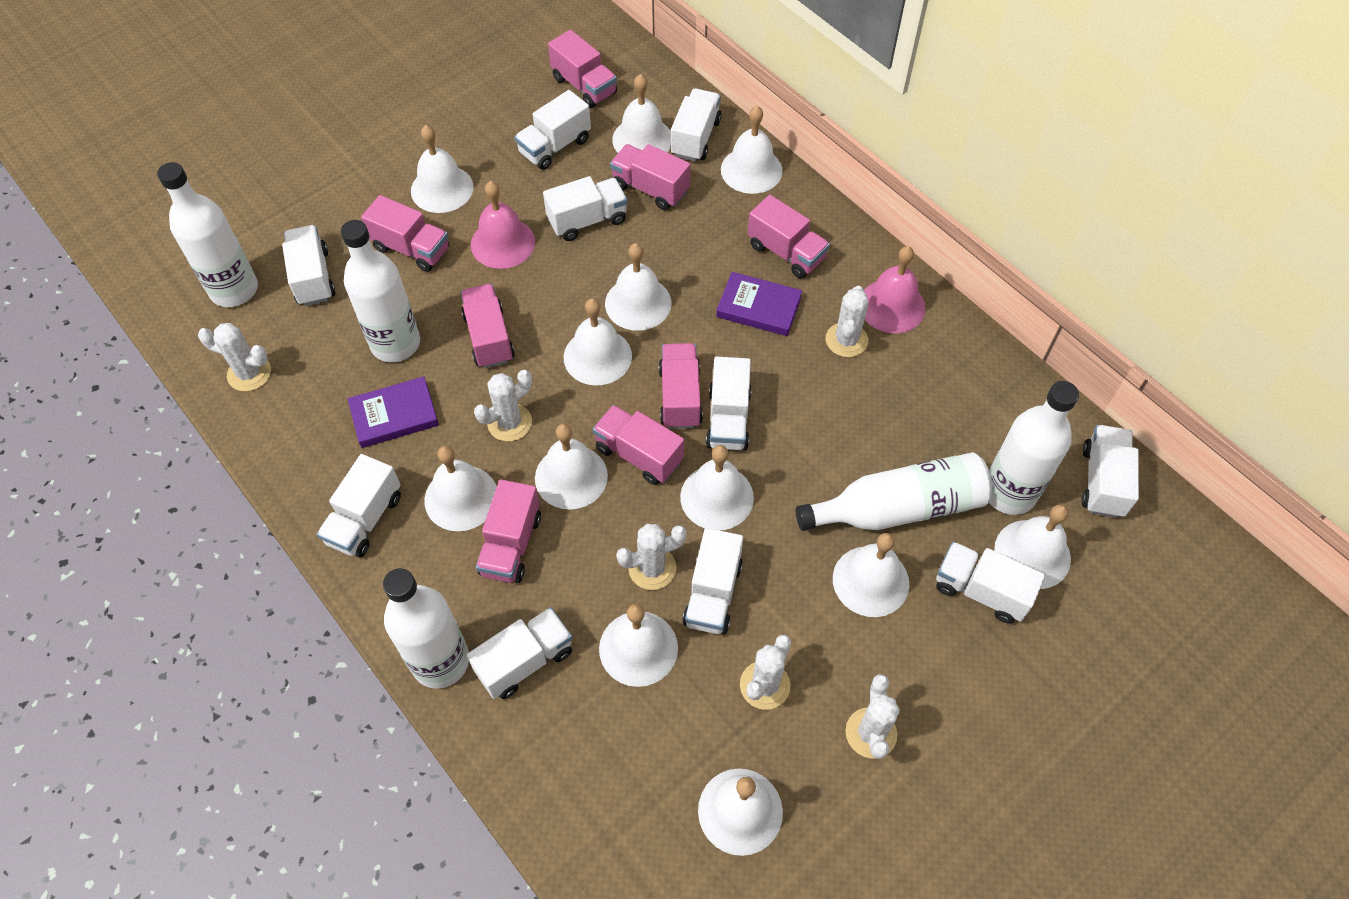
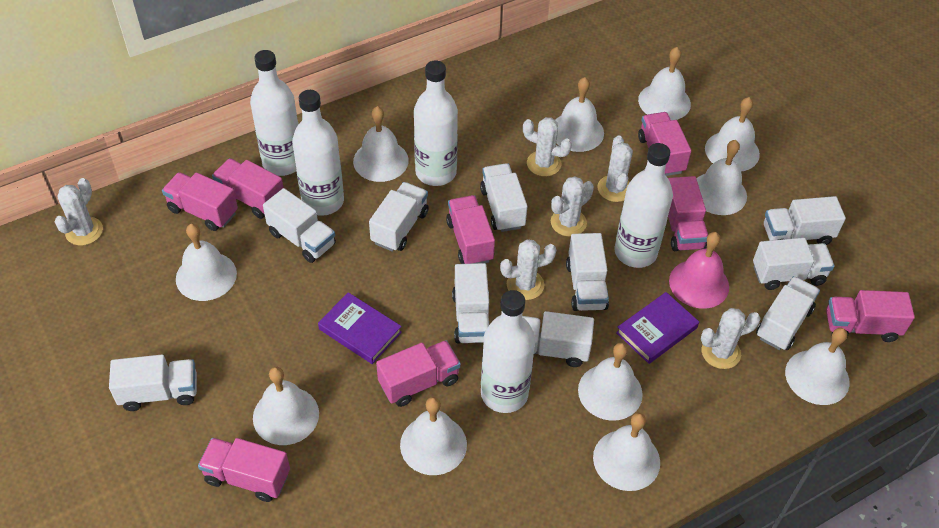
pink bell: [471,181,535,269] [864,246,926,333] = 2 -> [669,232,729,309] = 1
white bell: [411,125,474,213] [425,446,497,531] [535,424,608,510] [564,298,632,386] [599,604,678,687] [605,243,671,331] [612,74,671,153] [680,445,754,530] [698,768,783,856] [721,106,783,194] [833,533,909,617] [994,504,1071,589] = 12 -> [176,224,237,301] [253,367,319,445] [353,106,409,182] [400,397,467,475] [556,77,604,152] [578,343,643,421] [593,413,660,491] [638,47,691,120] [696,140,747,215] [705,97,760,171] [785,328,850,405] = 11

